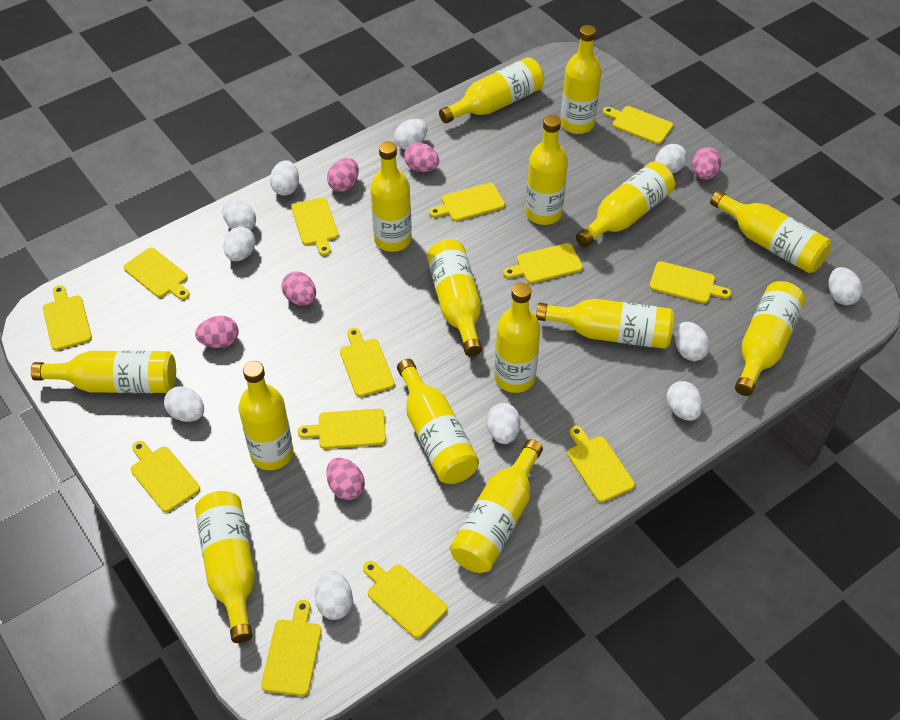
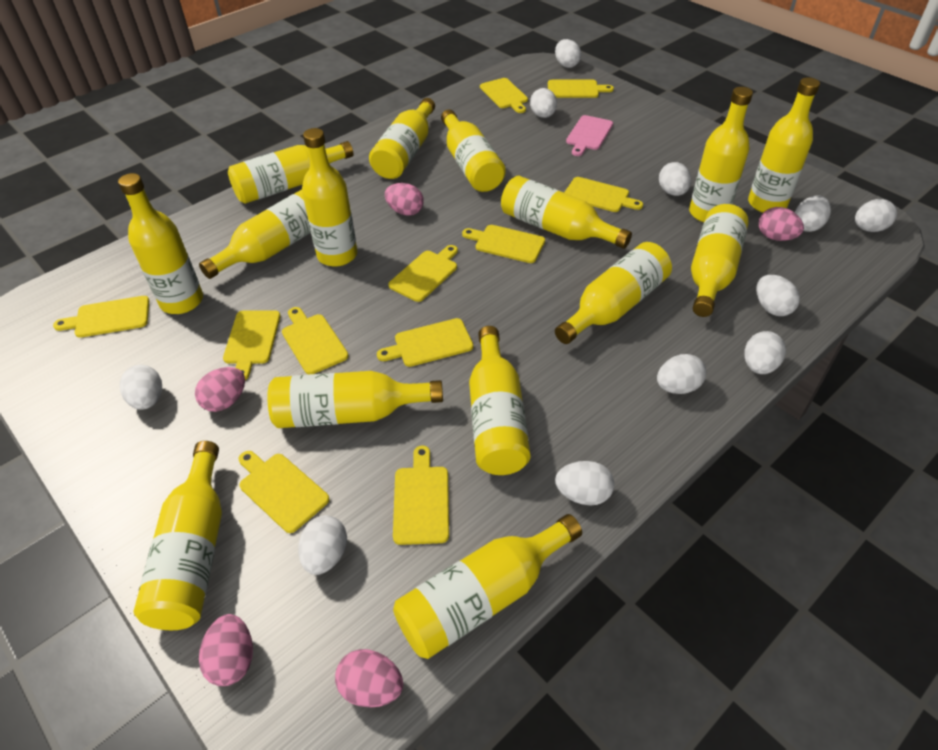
pink cutting board: none = 0 -> [566,115,613,156] = 1
pink egg: [195,316,239,348] [281,271,316,306] [326,458,365,500] [327,158,359,192] [404,142,439,172] [692,147,721,180] = 6 -> [195,367,245,412] [199,614,253,686] [335,649,403,708] [385,183,424,216] [759,207,804,241] = 5
yellow cutting board: [43,285,92,351] [124,248,190,300] [131,441,200,513] [261,600,322,696] [291,197,339,256] [298,409,386,449] [340,328,395,397] [363,561,447,638] [429,183,505,221] [503,243,583,283] [567,426,635,502] [603,106,673,144] [649,261,731,304] = 13 -> [53,296,149,338] [223,310,281,380] [239,451,330,533] [282,307,348,375] [377,318,473,367] [388,245,458,302] [393,446,449,545] [462,225,545,263] [480,78,528,113] [548,80,614,98] [564,177,643,212] = 11

